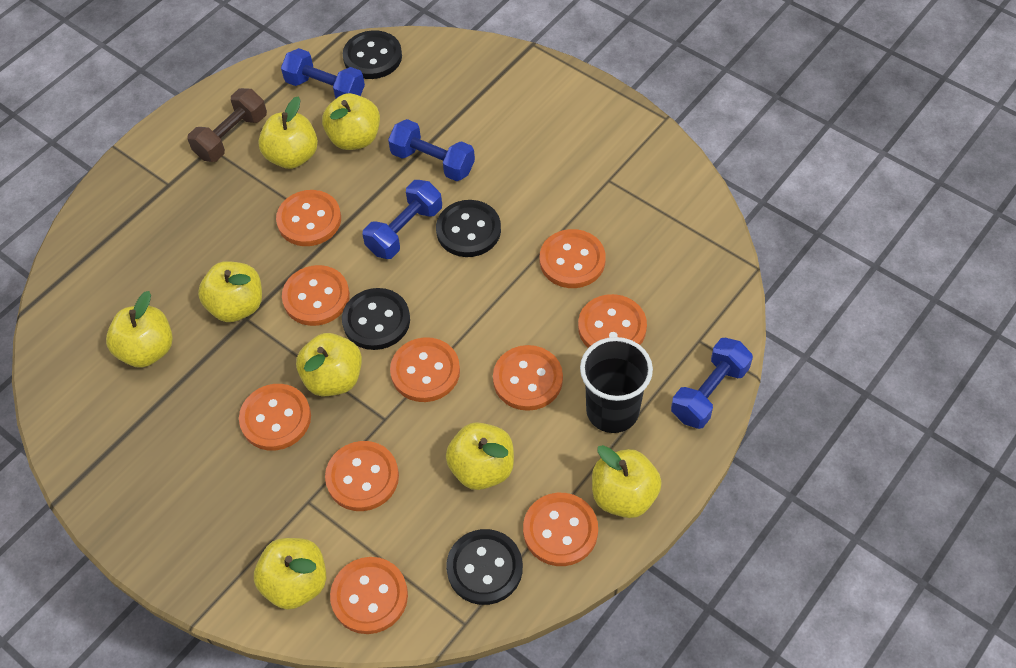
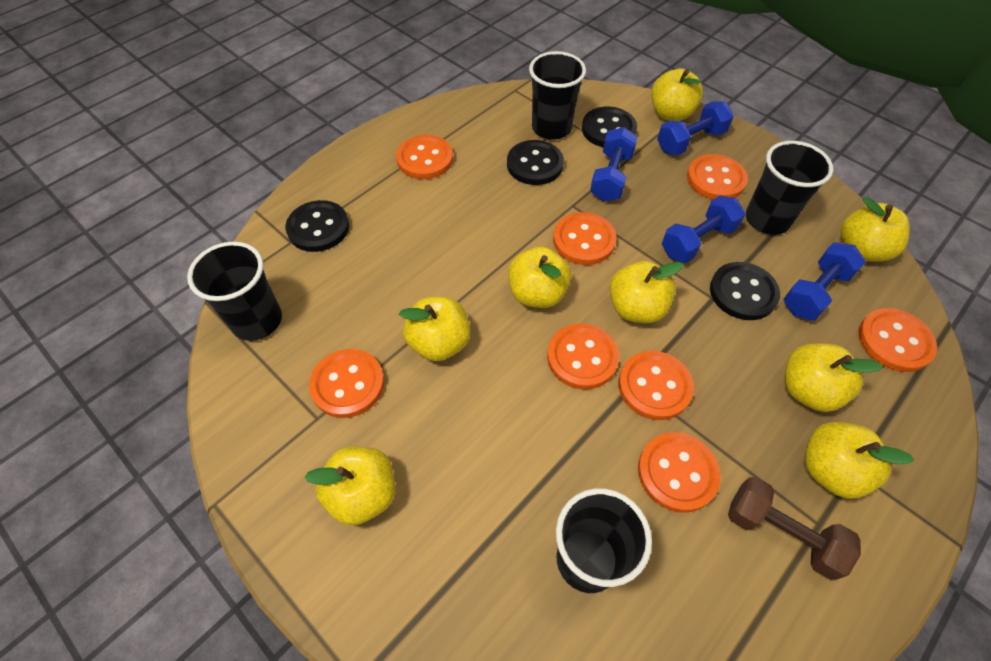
black cup: [580,337,653,433] = 1 -> [187,242,282,341] [529,51,586,140] [556,488,652,593] [746,141,834,235] = 4
orange button: [239,384,311,450] [276,190,341,246] [282,265,350,326] [325,441,399,511] [330,557,408,634] [390,337,460,402] [493,345,563,411] [523,493,598,566] [540,229,606,288] [578,294,647,348] = 10 -> [309,349,384,418] [396,135,453,179] [547,323,619,390] [553,212,616,265] [618,351,694,420] [638,432,721,513] [687,154,748,200] [858,308,937,372] = 8

